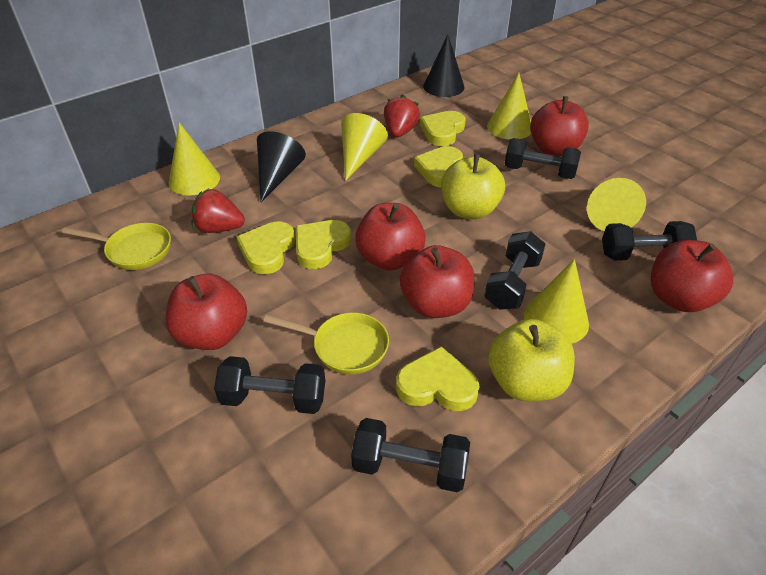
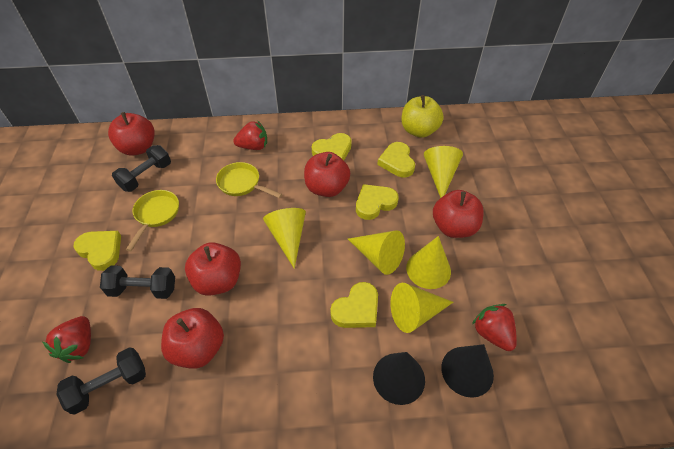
black dumbbell: [214,356,325,414] [351,418,470,492] [484,231,545,310] [504,138,581,179] [602,221,697,261] = 5 -> [56,347,146,415] [100,265,175,299] [112,145,171,192] = 3
red strawberry: [191,188,245,233] [384,94,420,137] = 2 -> [43,316,91,363] [233,120,267,150] [472,304,517,351] = 3
yellow apple: [441,154,505,219] [488,319,575,401] = 2 -> [401,95,444,138] = 1

